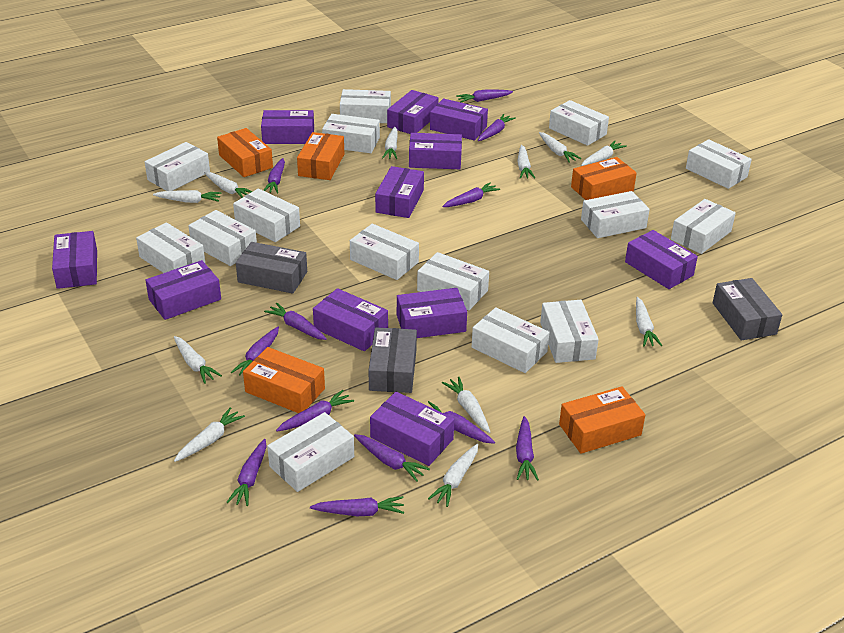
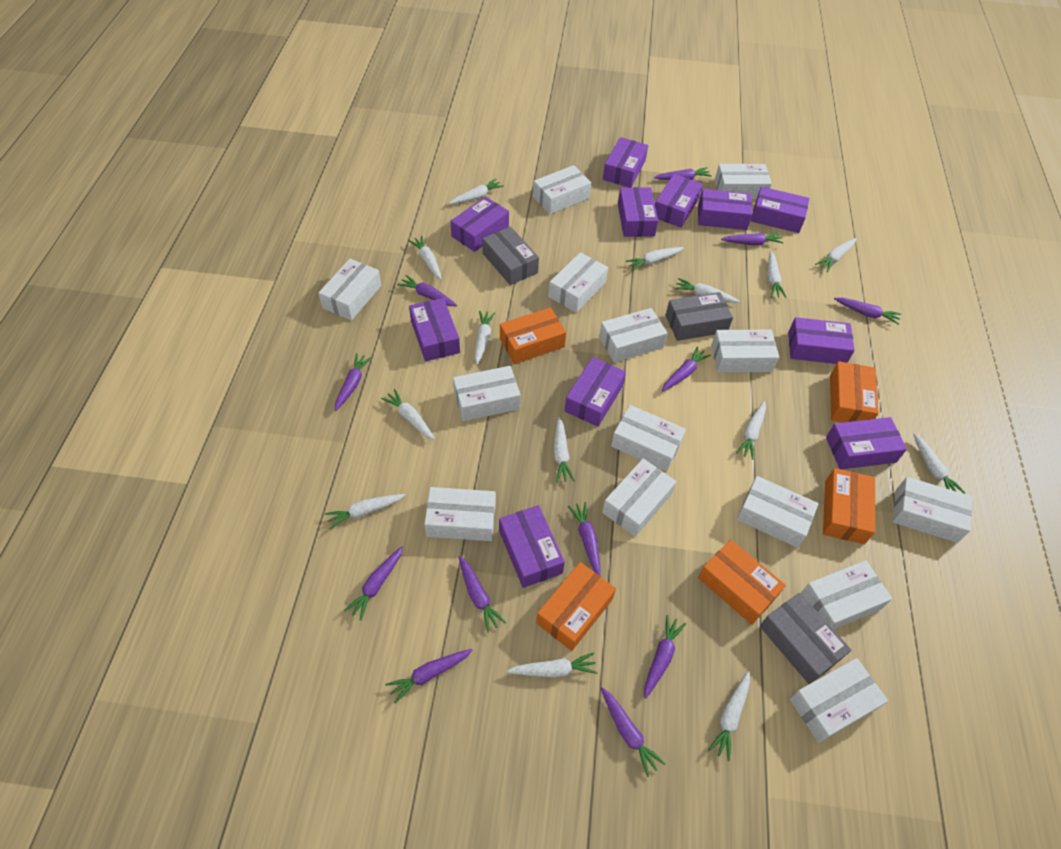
white box: [136,222,206,273] [145,142,210,191] [188,210,257,266] [233,188,300,242] [267,412,354,492] [322,114,380,153] [340,89,391,123] [350,224,419,280] [417,252,489,310] [472,307,550,373] [540,300,599,363] [549,100,609,146] [581,191,650,238] [671,199,736,254] [686,139,752,189] = 15 -> [318,259,381,320] [424,487,496,541] [453,366,521,421] [533,165,591,214] [548,252,608,313] [599,308,668,363] [602,458,676,537] [611,405,686,471] [711,330,779,372] [715,164,772,199] [737,476,818,548] [790,658,888,743] [801,560,892,630] [892,477,972,543] = 14
white carrot: [153,190,221,203] [174,336,222,384] [174,407,245,462] [204,172,253,198] [382,127,398,159] [428,444,478,507] [442,376,491,433] [517,145,535,179] [539,132,581,163] [581,141,627,166] [636,297,662,346] = 11 -> [325,494,406,530] [381,389,435,440] [408,236,442,280] [449,179,504,204] [475,311,495,365] [506,652,598,677] [554,417,575,482] [626,247,684,271] [675,278,740,303] [708,671,750,761] [736,401,766,460] [767,251,787,298] [815,238,856,272] [913,433,965,494] = 14

